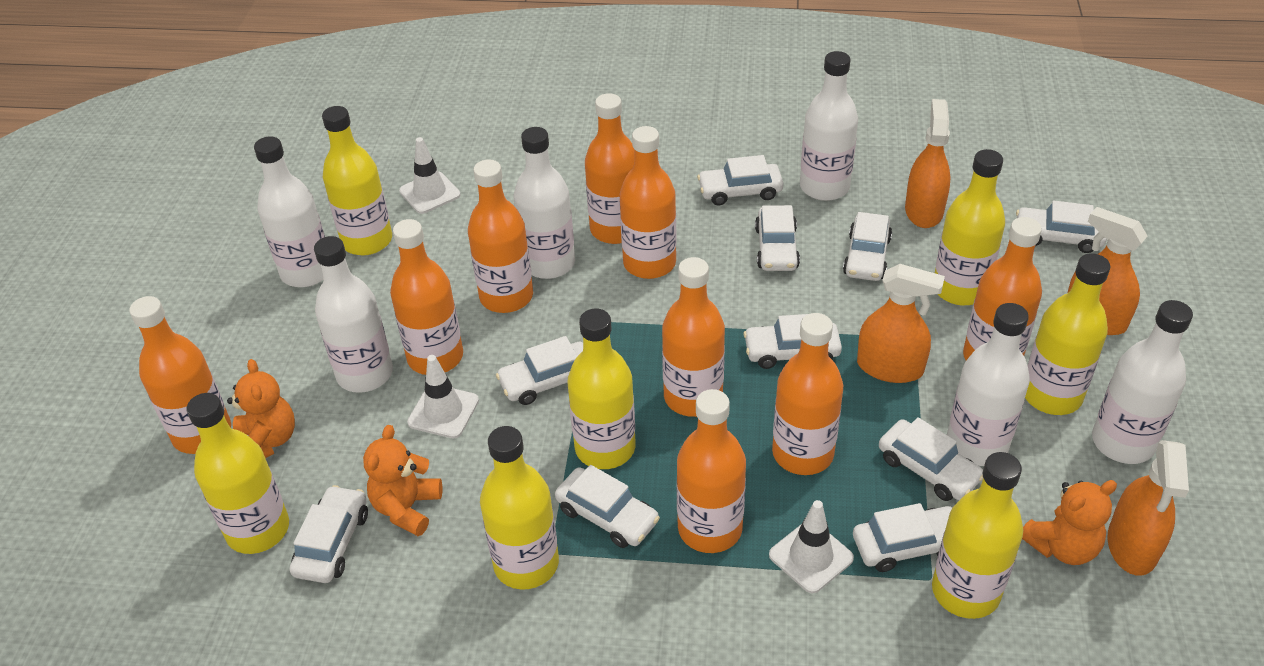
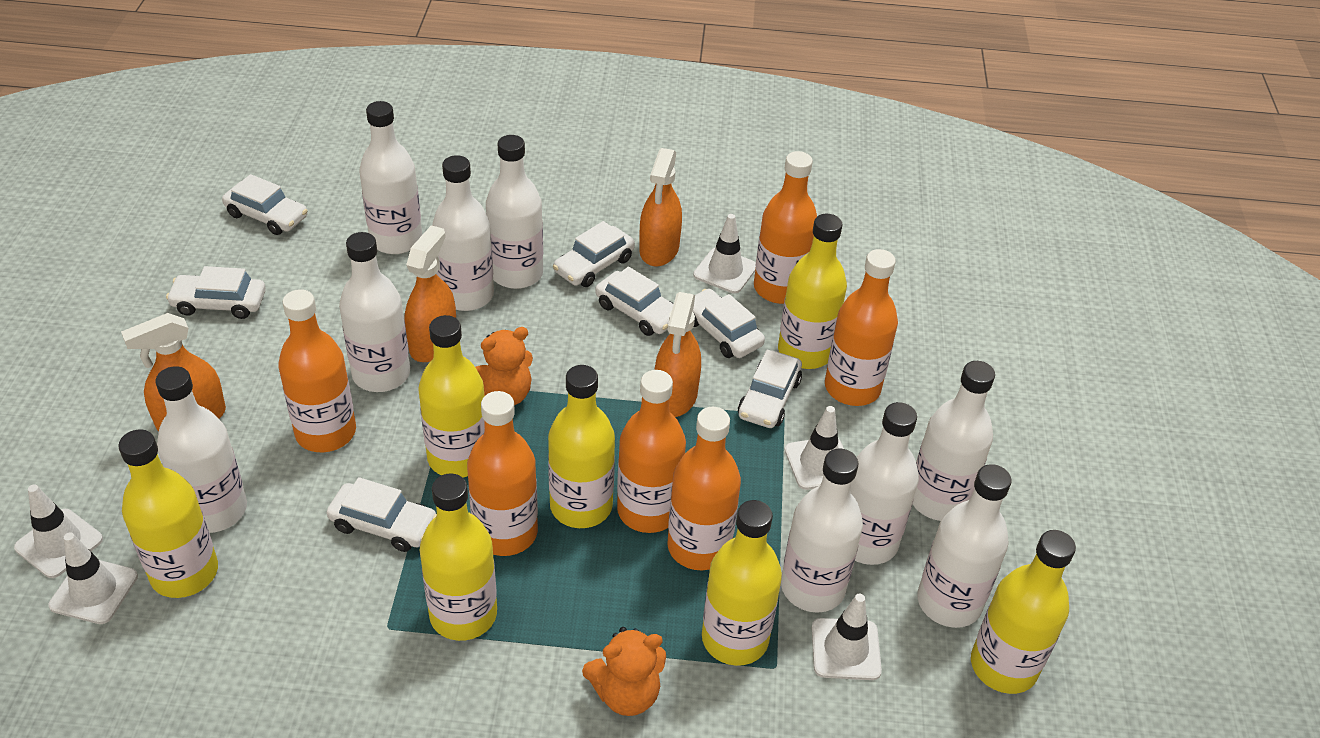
orange bottle: [129,296,231,454] [390,219,463,375] [468,159,533,313] [585,93,635,244] [619,126,677,279] [662,257,725,417] [677,389,746,553] [772,313,843,475] [963,217,1042,360] = 9 -> [278,289,356,452] [467,391,538,556] [617,370,686,533] [667,407,741,570] [754,151,817,304] [825,249,898,406] = 6
orange teddy bear: [227,359,295,458] [363,425,442,536] [1022,480,1117,565] = 3 -> [475,327,533,405] [582,627,666,716] = 2
white bottle: [254,137,325,287] [314,236,393,393] [514,127,575,279] [800,51,858,201] [947,303,1030,466] [1092,300,1193,464] = 6 -> [155,366,247,533] [339,232,410,392] [359,101,422,254] [432,155,494,311] [486,135,543,289] [781,448,863,613] [851,402,919,565] [913,361,995,521] [917,464,1012,628] = 9
white car: [290,485,368,583] [496,336,583,405] [555,465,660,548] [697,155,784,205] [743,314,842,369] [755,205,800,271] [843,212,892,281] [853,503,952,572] [879,417,983,501] [1016,200,1107,253] = 10 -> [166,266,266,319] [222,174,307,235] [327,477,437,552] [553,221,635,287] [595,267,674,336] [693,289,765,358] [738,350,802,428] = 7
white traffic cone: [399,137,461,214] [407,355,479,438] [769,500,854,593] = 3 -> [14,484,103,578] [49,532,138,624] [693,214,756,293] [785,406,844,490] [812,594,882,680] = 5

